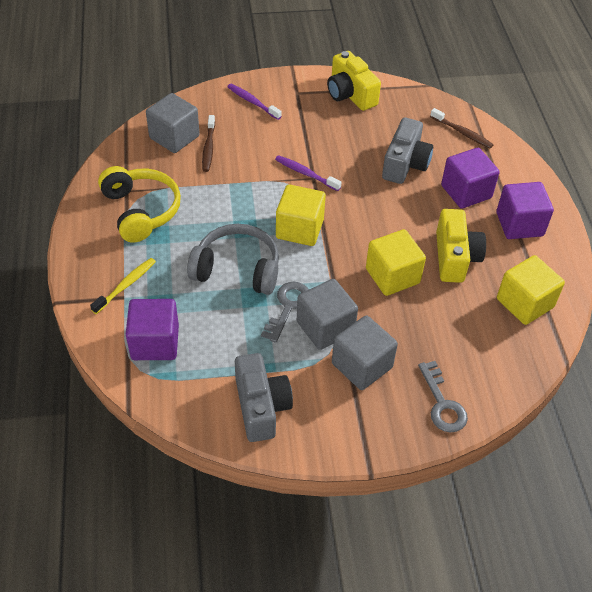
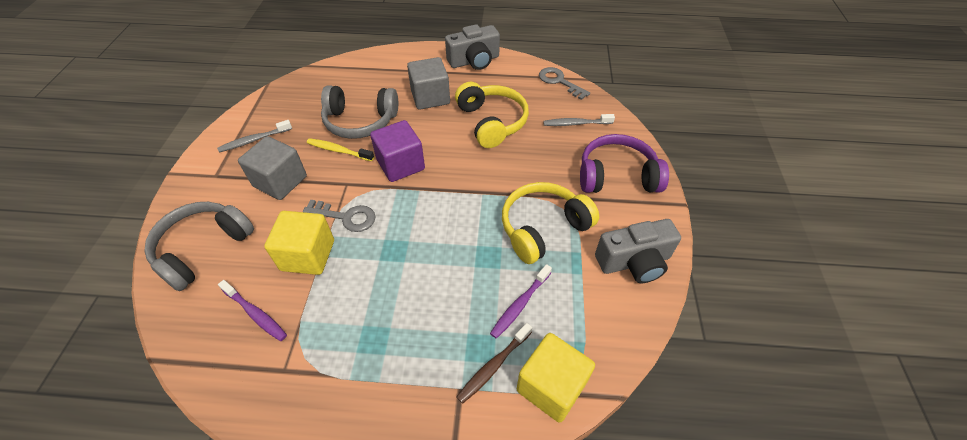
brown toothbrush: [202,115,215,172] [430,108,494,149] = 2 -> [457,323,532,404] = 1
grey cube: [146,93,200,153] [297,279,358,350] [332,315,398,390] = 3 -> [238,136,307,200] [407,57,450,110] = 2
grey headphones: [187,224,279,295] = 1 -> [144,202,254,291] [321,85,398,139] = 2
grey toothbrush: none = 0 -> [217,120,292,153] [543,114,615,126] = 2
purple cube: [126,299,179,360] [441,148,500,209] [496,182,554,239] = 3 -> [370,120,425,182] = 1
purple headphones: none = 0 -> [580,134,669,193] = 1
yellow camera: [327,51,381,111] [436,209,486,283] = 2 -> none = 0
yellow cube: [276,184,326,246] [366,229,426,296] [497,255,565,325] = 3 -> [264,211,334,275] [517,333,595,422] = 2
yellow headphones: [98,166,181,243] = 1 -> [455,82,529,148] [502,182,599,264] = 2

